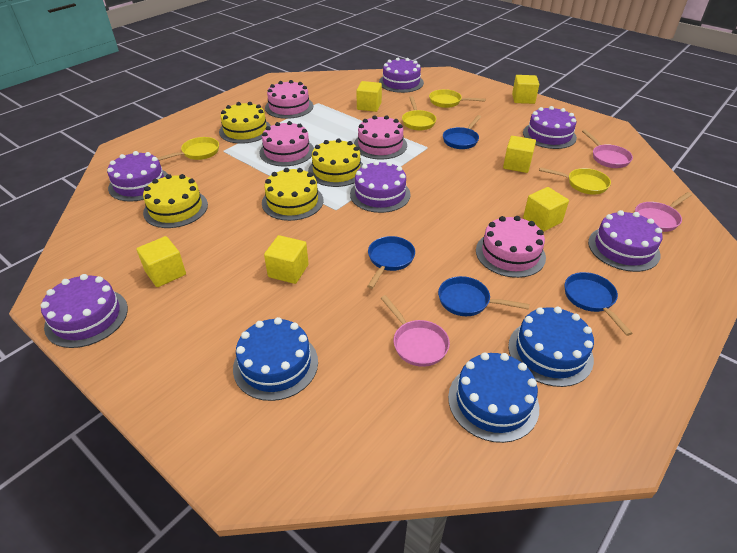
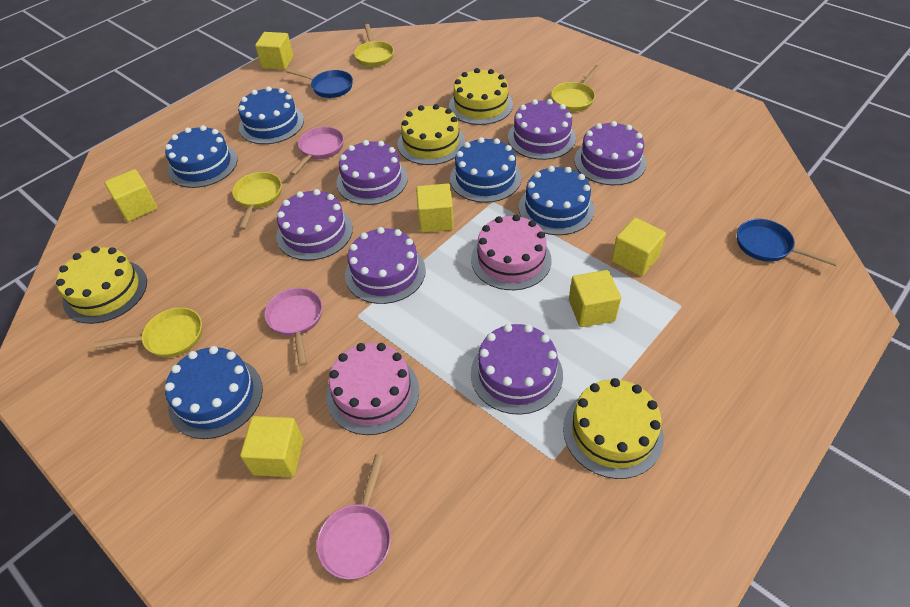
blue cake: [233,317,318,401] [448,352,539,443] [508,307,594,387] = 3 -> [165,125,238,188] [165,346,263,439] [238,86,304,144] [450,137,522,203] [519,166,595,235] = 5
blue pan: [367,236,415,289] [438,276,530,316] [443,115,481,149] [564,272,633,336] = 4 -> [286,69,353,98] [737,219,838,266] = 2
pink cake: [259,121,314,166] [265,80,313,119] [354,115,407,159] [476,216,546,278] = 4 -> [326,343,419,435] [471,214,552,290] = 2

